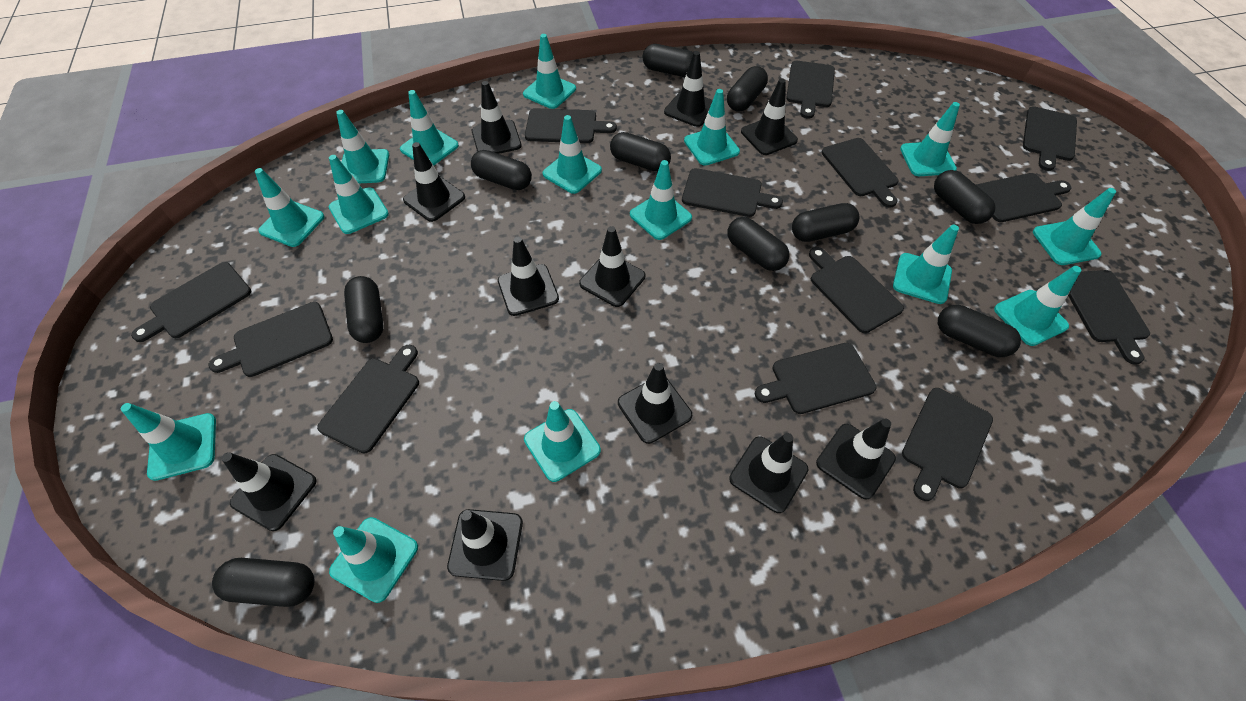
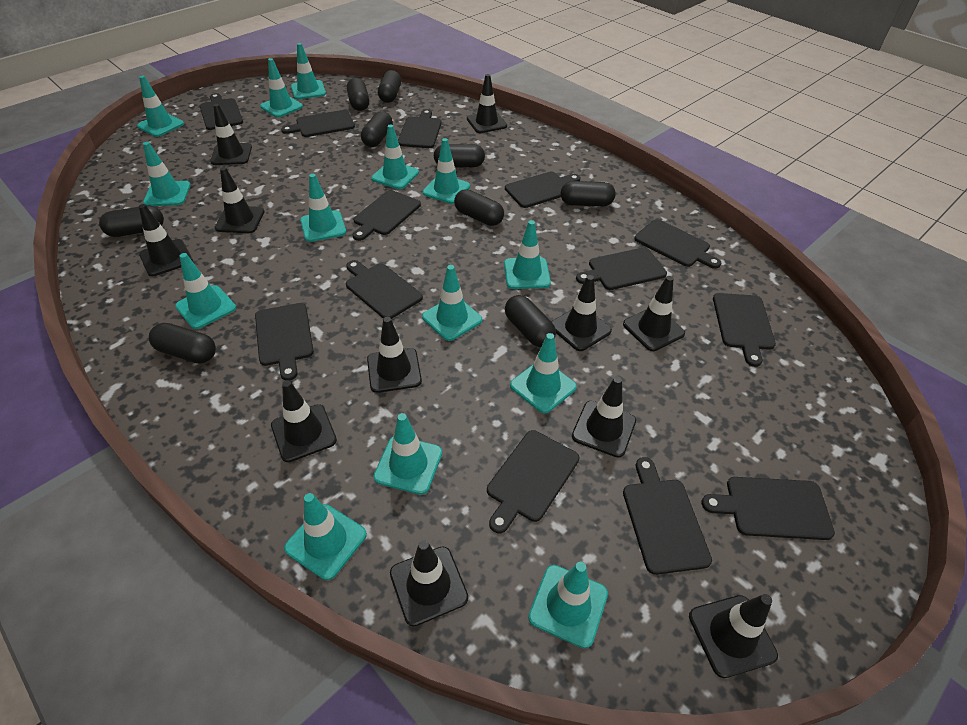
black capsule: [212,558,315,607] [344,276,384,343] [471,150,532,190] [610,132,671,172] [643,44,693,77] [727,66,768,112] [727,217,789,271] [792,203,859,242] [934,170,996,224] [938,305,1021,357] = 10 -> [99,205,164,237] [149,323,216,363] [347,78,369,111] [361,111,393,147] [378,70,401,103] [434,144,485,167] [454,189,504,226] [505,295,556,347] [560,181,616,207] = 9
turquoise traffic cone: [121,403,216,481] [255,168,324,247] [329,155,389,234] [329,517,418,603] [336,110,389,183] [400,90,459,166] [523,34,576,109] [524,401,601,482] [543,115,602,194] [630,160,692,240] [684,89,740,166] [893,225,959,304] [900,102,960,176] [994,266,1081,346] [1033,188,1116,265] = 15 -> [137,76,184,137] [143,142,191,206] [175,253,236,329] [260,58,303,117] [284,493,367,580] [291,43,326,99] [300,174,346,242] [372,124,419,189] [374,413,442,495] [422,265,482,341] [423,138,470,204] [504,220,551,289] [510,333,577,413] [528,562,608,649] = 14

